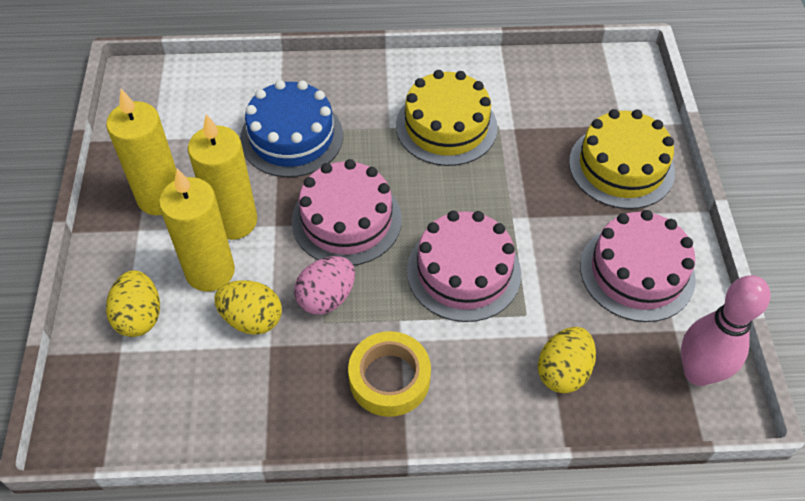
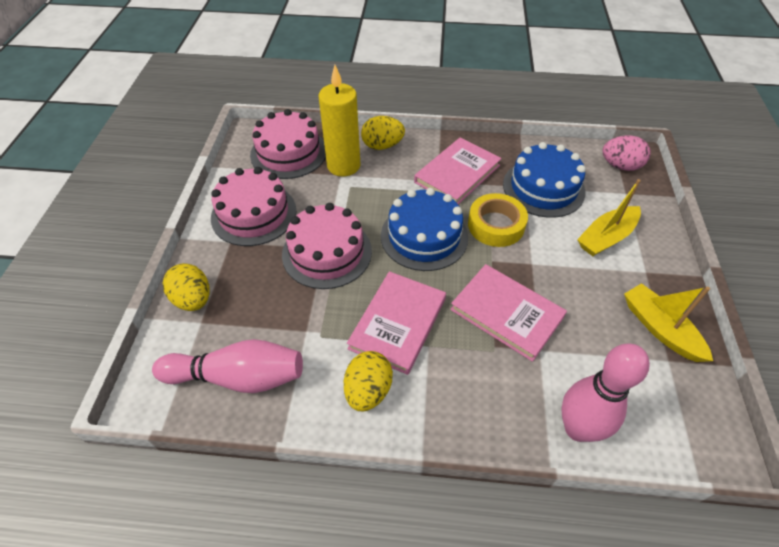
blue cake: [240,80,343,177] = 1 -> [381,188,468,271] [503,142,586,218] = 2
pink book: none = 0 -> [347,271,446,375] [414,137,501,204] [450,264,567,362] = 3
pink bowling pin: [681,275,770,386] = 1 -> [152,339,303,393] [561,343,650,442] = 2
yellow boat: none = 0 -> [577,179,641,256] [624,283,713,362] = 2
yellow cake: [396,70,498,166] [569,109,675,209] = 2 -> none = 0
yellow candle: [106,89,176,215] [159,169,235,292] [188,114,257,240] = 3 -> [319,65,361,177] = 1

